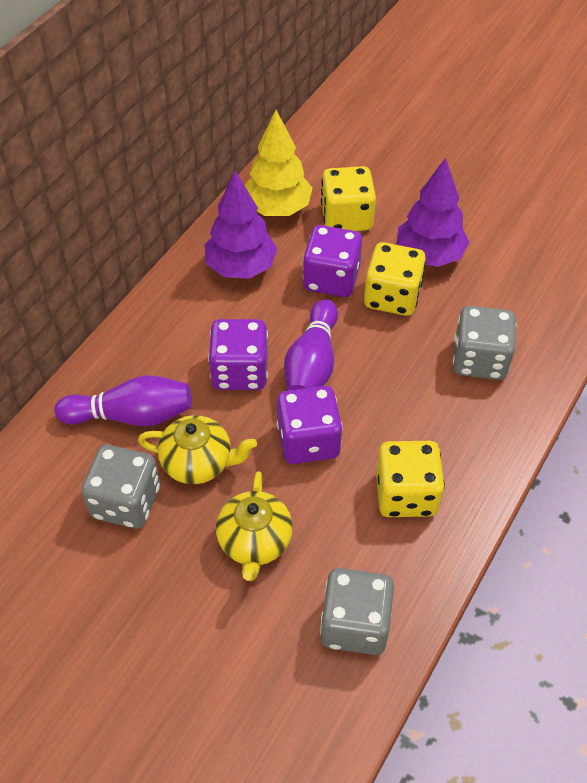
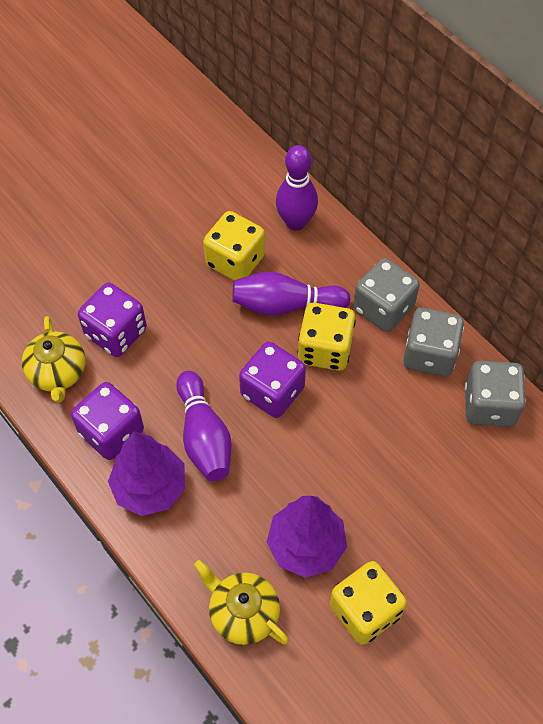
purple bowling pin: [54,375,192,426] [284,299,338,390] = 2 -> [176,371,232,481] [232,271,350,316] [276,145,318,231] = 3
yellow tree: [244,110,313,216] = 1 -> none = 0

